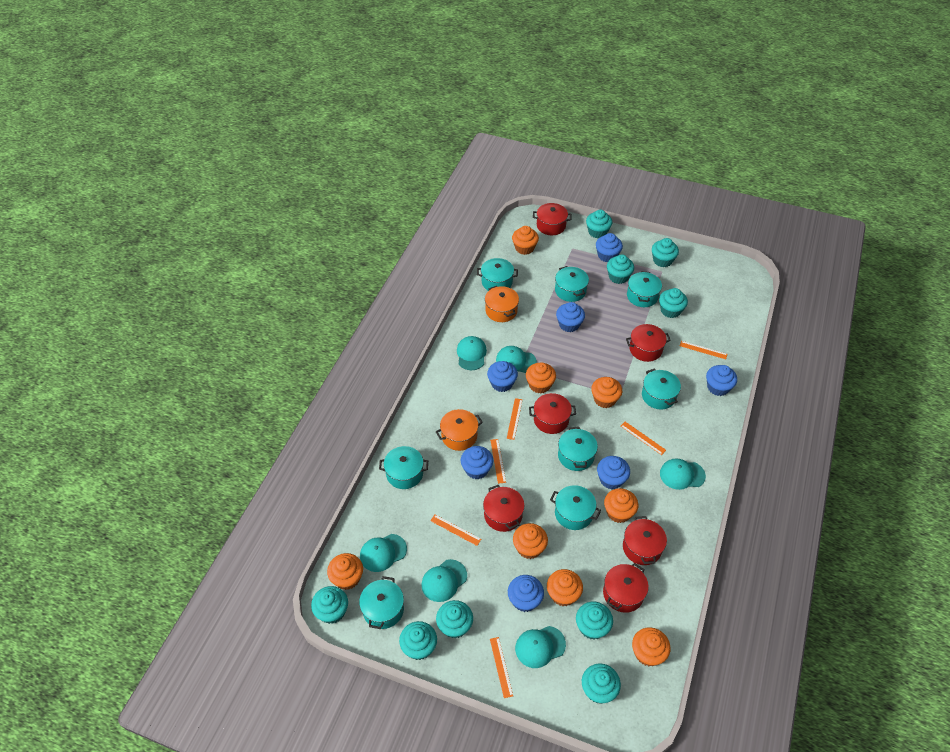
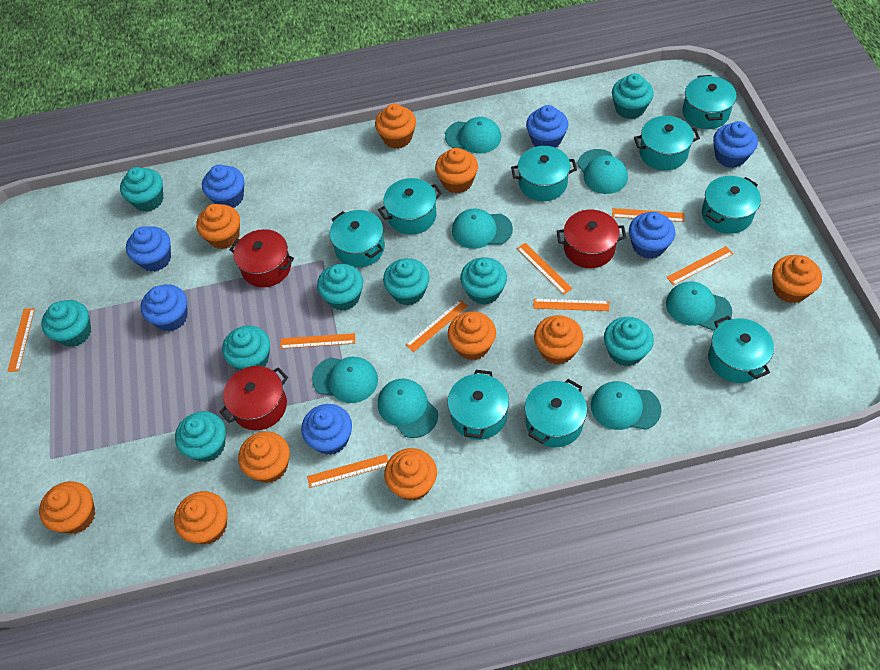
orange cupcake: [327,553,363,590] [512,226,539,255] [513,523,548,559] [526,362,556,393] [547,569,583,606] [591,377,622,408] [604,488,638,523] [632,627,670,666] = 8 -> [39,481,95,534] [174,491,227,544] [196,204,240,249] [238,431,290,483] [375,104,416,149] [384,448,437,501] [435,148,478,193] [448,311,496,360] [534,315,583,365] [772,255,822,303] = 10
orange pot: [436,409,483,451] [485,286,519,322] = 2 -> none = 0
orange ruler: [430,515,481,546] [490,439,506,484] [490,637,513,698] [507,398,523,440] [621,422,666,455] [680,341,727,359] = 6 -> [7,308,35,372] [280,333,355,349] [307,454,388,488] [406,300,468,352] [517,243,573,295] [533,299,609,311] [612,208,684,222] [666,246,733,285] = 8
red pot: [483,485,524,532] [529,393,576,434] [533,203,572,235] [603,563,648,613] [623,516,667,565] [626,324,671,362] = 6 -> [219,366,288,430] [229,229,294,288] [557,210,626,268] = 3
turquoise cap: [360,534,407,572] [421,559,467,602] [457,336,487,370] [496,346,537,373] [515,626,566,668] [660,458,706,490] = 6 -> [312,357,378,403] [378,379,438,438] [445,117,501,153] [452,208,513,249] [577,149,628,194] [591,381,661,430] [666,281,732,330] = 7
turquoise pot: [359,576,404,629] [379,446,428,489] [477,258,518,291] [550,485,601,530] [555,266,589,302] [558,427,598,471] [627,271,662,307] [642,368,681,410] = 8 -> [330,210,385,268] [378,178,442,235] [447,370,509,440] [511,146,577,201] [525,379,587,448] [634,116,700,171] [682,75,737,129] [702,176,761,234] [708,316,774,383] = 9

